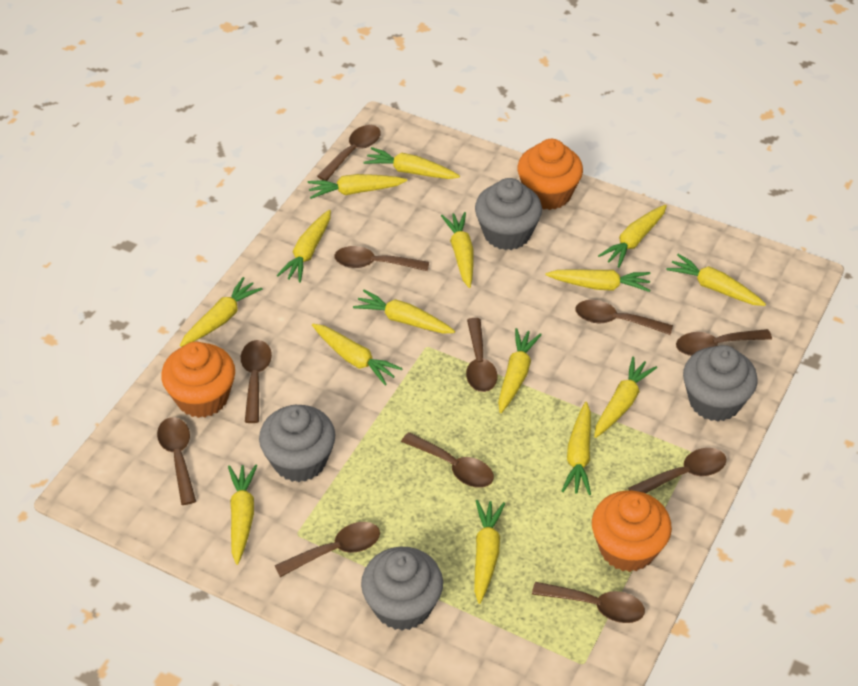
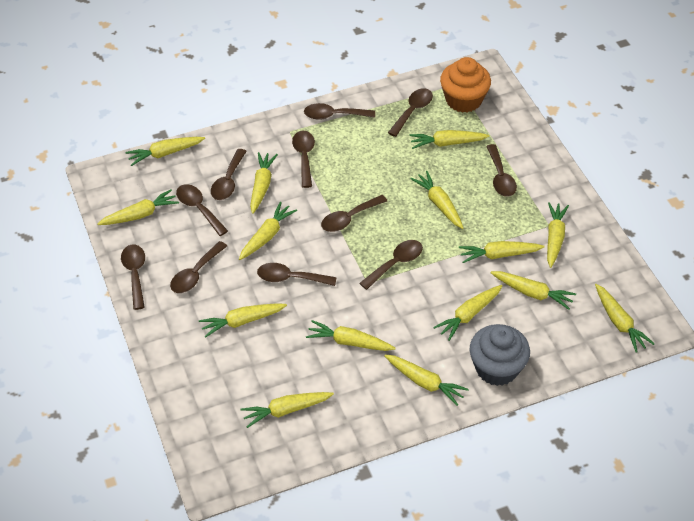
grey cupcake: [259,405,335,482] [361,547,443,631] [475,178,542,250] [683,345,758,422] = 4 -> [470,324,530,386] = 1
orange cupcake: [161,342,235,418] [517,139,583,210] [592,490,672,572] = 3 -> [440,57,491,113] = 1

